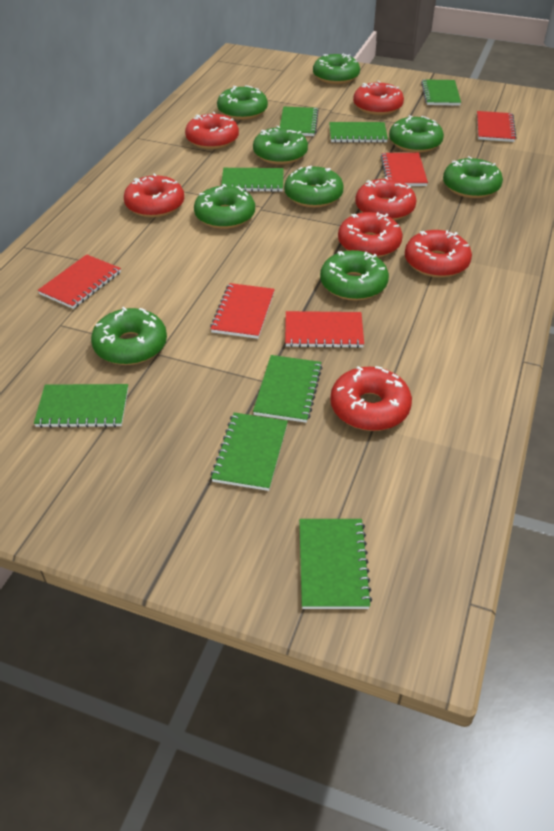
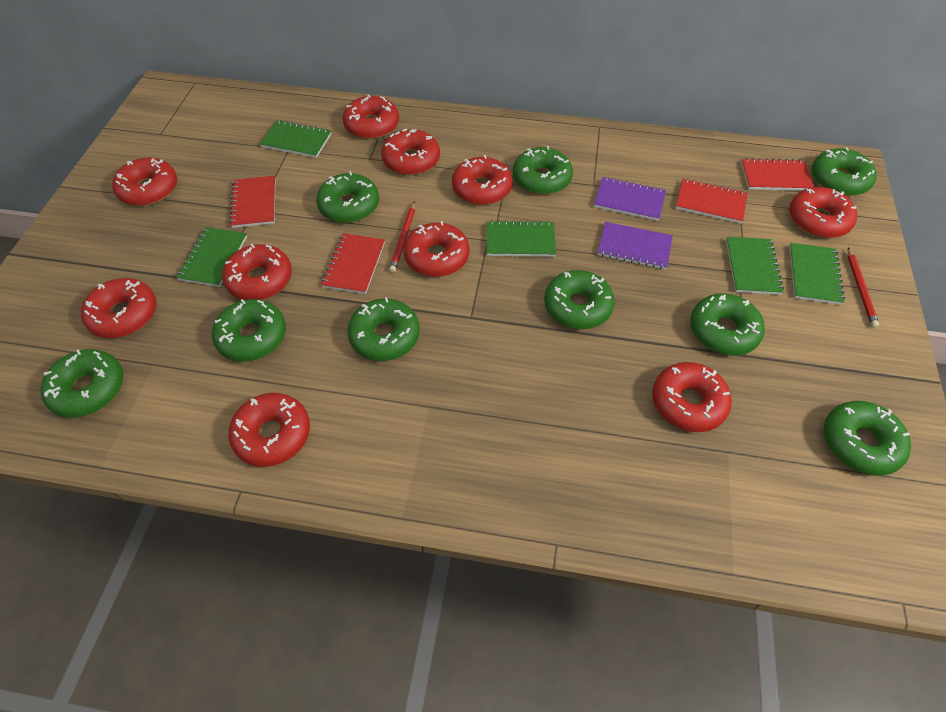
green notebook: [34,384,128,428] [211,413,288,491] [221,168,283,192] [253,355,322,423] [280,107,319,136] [299,519,372,609] [329,122,388,143] [421,79,461,106] = 8 -> [176,227,247,287] [260,120,331,158] [487,220,556,257] [726,237,784,295] [789,243,845,305] = 5
purple notebook: none = 0 -> [594,177,666,221] [598,222,673,270] = 2
red donut: [124,173,184,218] [185,112,239,149] [330,366,412,431] [338,212,403,258] [353,81,404,115] [355,177,417,221] [405,230,472,278] = 7 -> [81,278,157,338] [112,158,177,206] [222,244,292,300] [228,393,310,467] [343,94,399,139] [381,129,440,175] [403,221,469,277] [452,155,513,205] [652,362,732,432] [789,187,857,238] = 10
red notebook: [38,254,121,309] [210,283,275,339] [285,311,364,348] [381,153,428,186] [477,111,517,142] = 5 -> [229,176,276,228] [321,233,385,294] [676,179,748,224] [741,158,814,191] = 4
red pencil: none = 0 -> [389,202,415,273] [848,247,879,328] = 2

